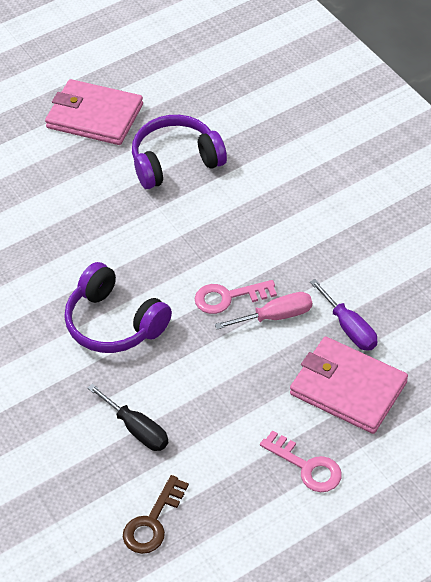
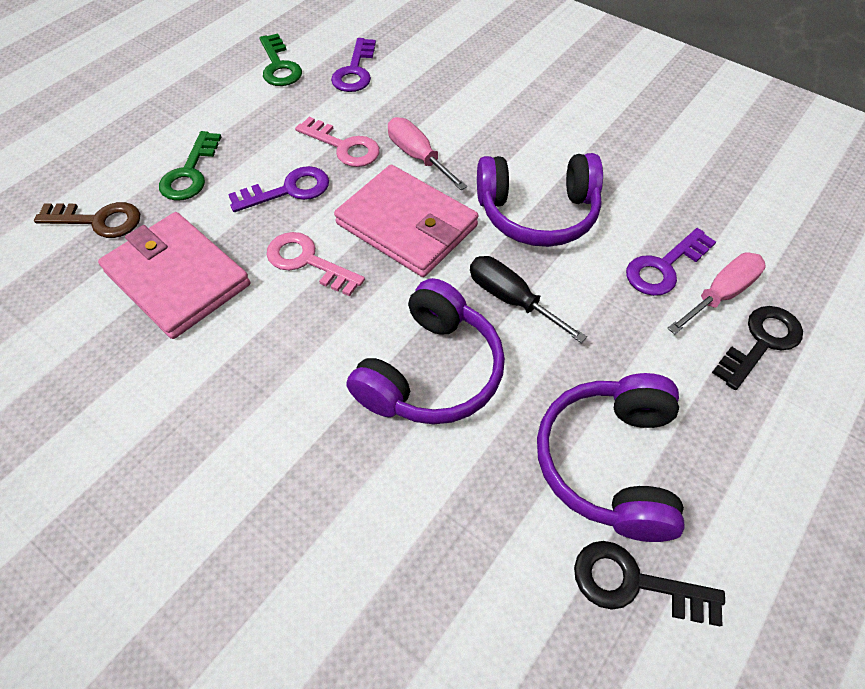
black key: none = 0 -> [574,541,725,626] [712,306,803,390] = 2
green key: none = 0 -> [159,131,221,201] [259,34,302,86] = 2
pink screwdriver: [215,292,312,329] = 1 -> [388,117,467,190] [667,252,766,334] = 2
purple headphones: [64,262,172,353] [132,115,227,189] = 2 -> [347,278,505,424] [477,153,603,247] [537,373,685,542] = 3
purple key: none = 0 -> [228,166,329,212] [331,38,376,92] [626,228,716,296] = 3
purple screwdriver: [310,279,378,351] = 1 -> none = 0

